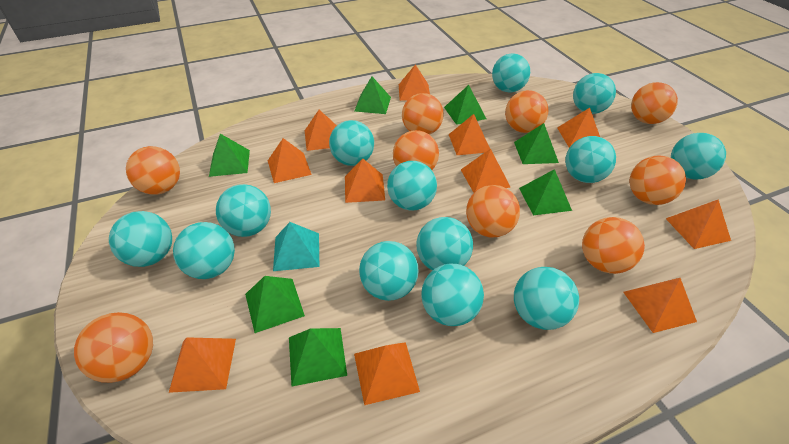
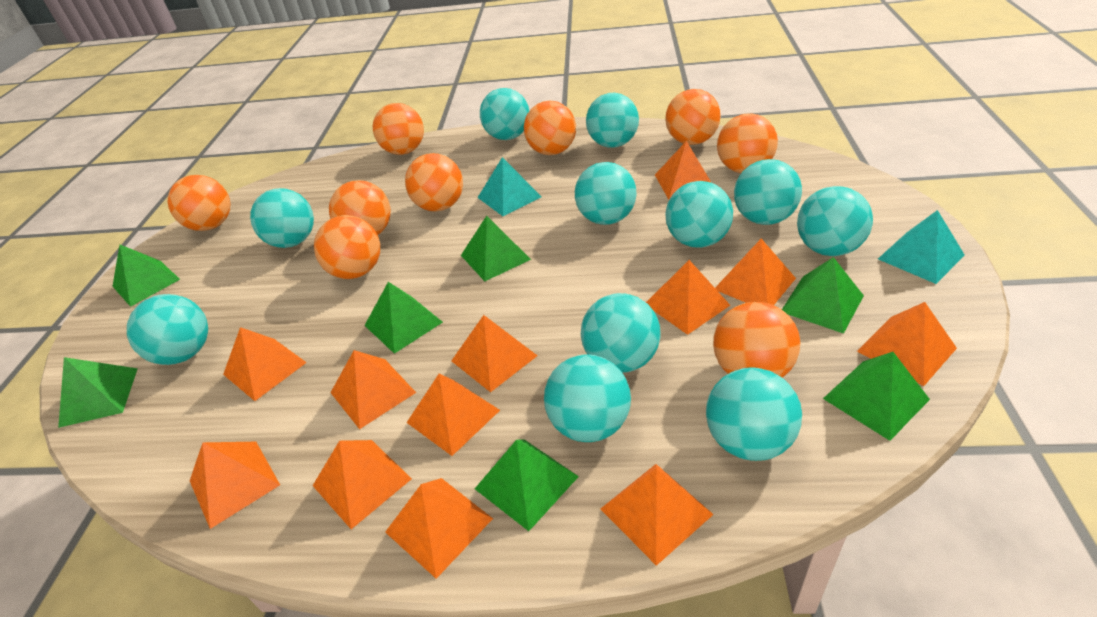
orange pyramid: [169,337,236,393] [268,138,312,183] [304,110,337,151] [345,158,385,203] [354,342,420,405] [399,65,430,101] [449,114,490,155] [461,149,510,193] [557,108,600,148] [623,278,697,333] [666,199,731,249] = 11 -> [190,442,280,529] [223,327,307,401] [313,440,412,529] [330,350,416,429] [385,478,493,579] [407,373,500,456] [451,315,538,392] [601,464,714,566] [646,260,730,335] [655,141,711,200] [715,239,796,305] [857,302,957,386] = 12
turquoise ball: [109,211,172,267] [173,222,235,279] [216,184,271,237] [329,120,374,166] [359,241,419,301] [387,161,437,211] [416,217,473,270] [421,264,484,326] [492,53,530,92] [514,267,579,330] [565,136,616,183] [573,73,616,114] [671,133,726,180] = 13 -> [127,294,208,365] [250,188,314,248] [480,88,530,140] [544,354,631,442] [575,162,636,225] [581,293,661,373] [586,93,639,148] [665,181,733,248] [706,367,802,461] [734,159,802,225] [797,186,873,256] = 11
turquoise pyramid: [273,222,319,271] = 1 -> [478,157,542,216] [878,210,965,284] = 2

